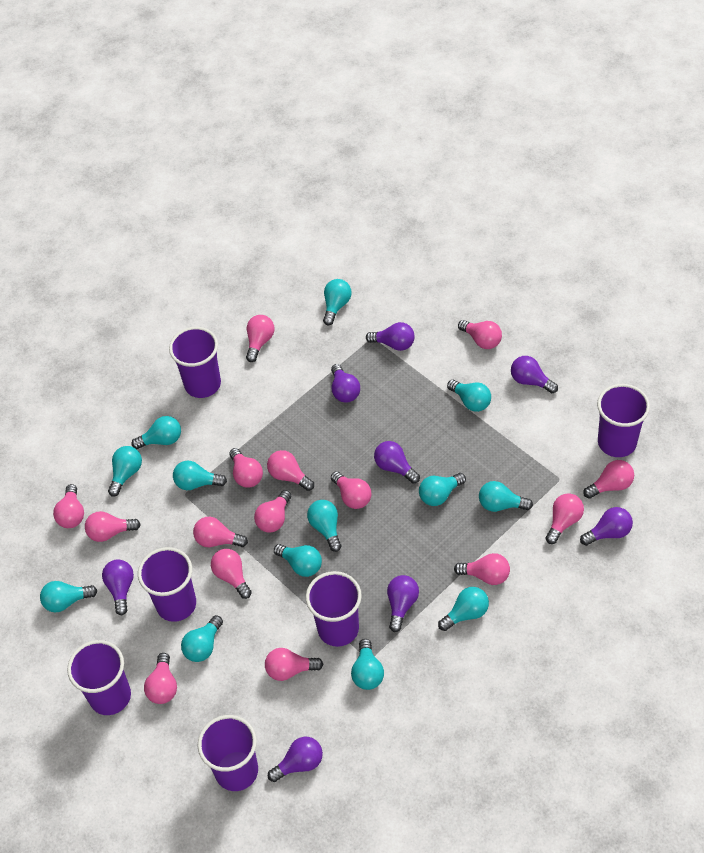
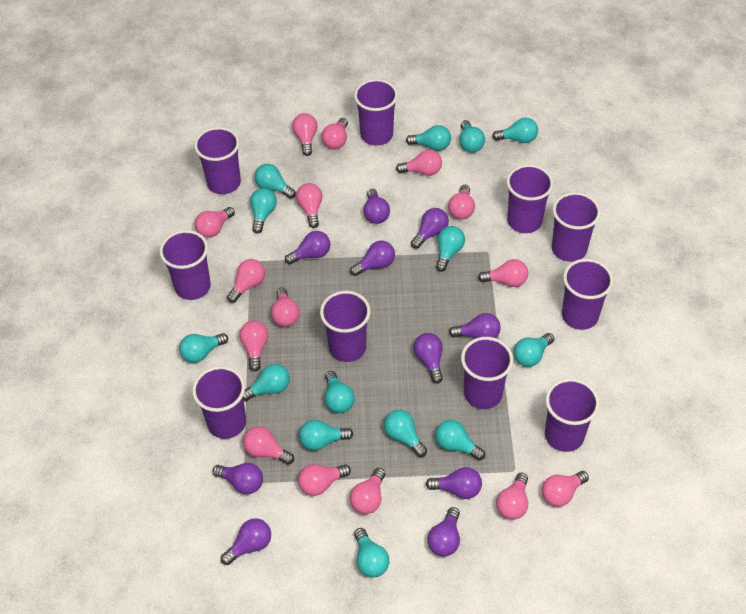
purple cup: [67,640,131,715] [138,547,196,622] [169,327,221,398] [198,715,258,791] [306,571,362,647] [597,384,650,457] = 6 -> [159,230,211,300] [192,366,246,439] [194,127,241,194] [320,291,370,362] [354,79,398,146] [461,337,513,409] [507,165,554,233] [545,378,599,452] [552,192,601,262] [562,259,614,330] = 10
purple light bulb: [102,559,134,615] [268,737,323,782] [331,364,360,402] [366,322,415,351] [374,441,420,483] [387,575,419,632] [511,356,558,393] [580,507,633,546] = 8 -> [212,463,263,494] [221,518,271,565] [285,231,330,264] [350,241,395,276] [363,189,390,224] [411,208,449,249] [413,333,443,383] [426,467,482,499] [427,507,460,557] [449,313,501,339] = 10
turquoise light bulb: [40,581,98,612] [108,446,142,497] [131,416,181,449] [173,460,227,490] [181,615,223,662] [274,544,322,577] [307,500,342,552] [323,279,352,325] [351,639,384,690] [419,473,466,506] [438,587,489,631] [447,380,491,412] [479,481,533,512] = 13 -> [179,333,228,363] [243,364,290,401] [250,188,277,233] [254,164,296,199] [299,420,353,450] [325,371,355,413] [354,528,389,578] [384,410,427,457] [406,125,451,151] [435,420,485,460] [436,226,465,272] [459,120,485,153] [492,118,538,143] [513,333,554,367] = 14

